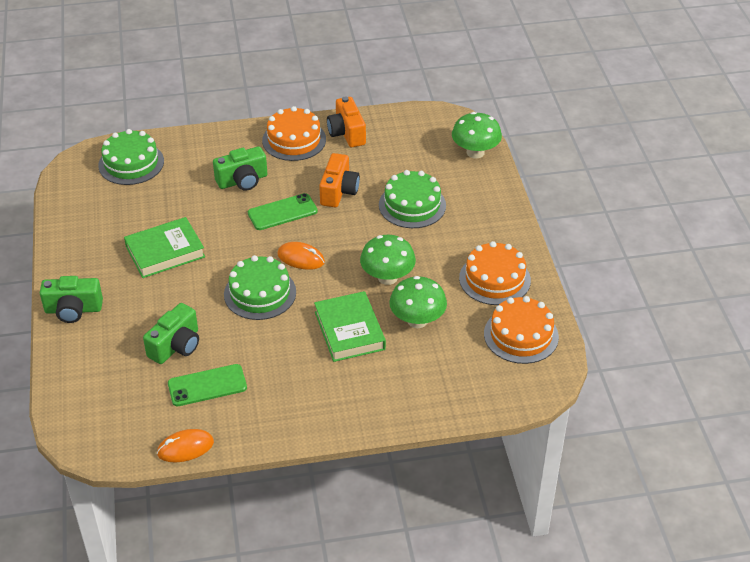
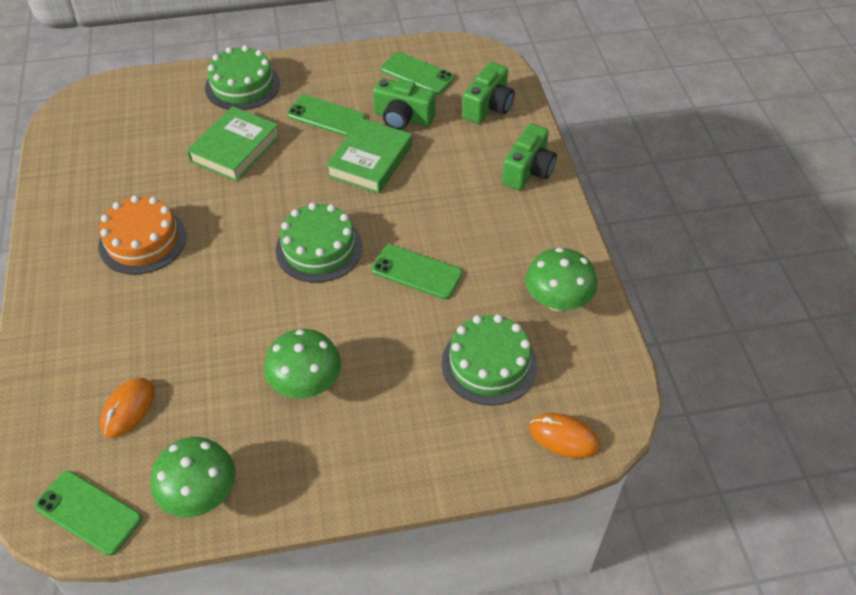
green phone: [168,364,247,406] [248,193,318,230] = 2 -> [35,471,142,556] [287,95,366,137] [371,244,463,299] [381,52,455,95] = 4
orange cake: [262,106,326,161] [459,241,531,305] [484,296,559,364] = 3 -> [98,195,187,275] = 1
orange camera: [319,153,360,207] [327,97,366,147] = 2 -> none = 0

